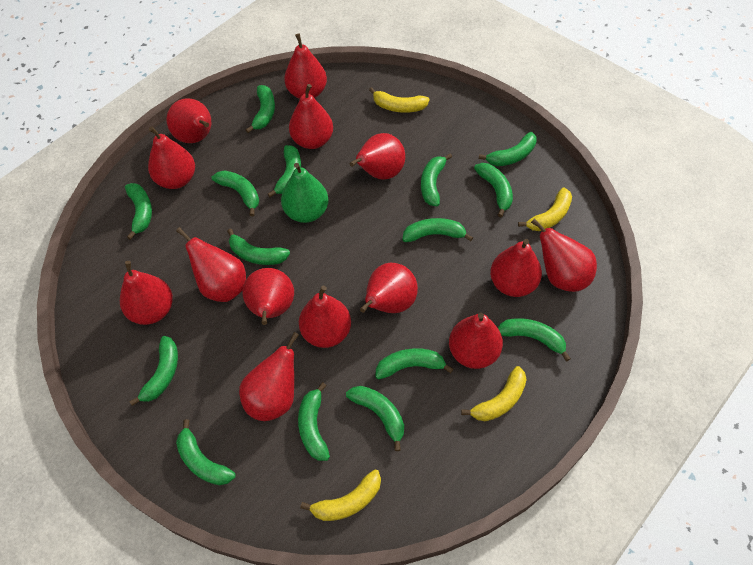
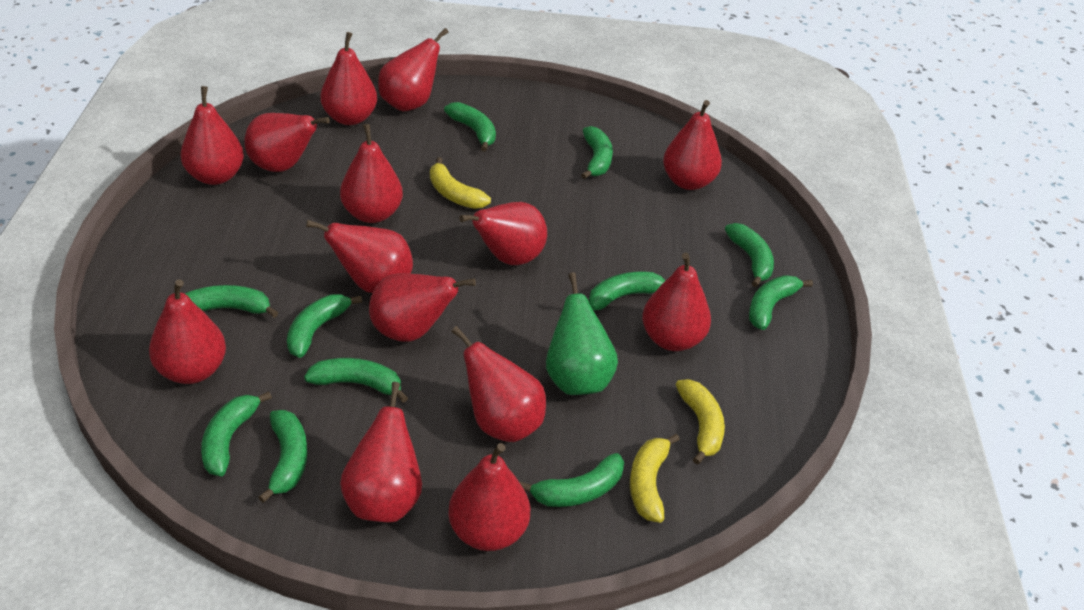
green banana: [125,183,152,240] [129,336,178,406] [176,419,235,485] [212,170,259,217] [227,229,290,265] [246,85,275,133] [268,145,301,197] [298,382,330,461] [346,386,404,451] [375,348,453,380] [402,218,473,242] [421,154,452,206] [474,163,513,217] [479,132,537,166] [498,318,571,361] = 15 -> [185,285,278,318] [201,391,272,476] [258,410,308,503] [287,294,362,358] [304,358,408,403] [444,102,496,151] [520,453,624,507] [581,126,613,179] [589,271,665,310] [725,223,774,287] [749,275,813,330] = 11
yellow banana: [300,470,381,521] [369,87,430,113] [461,366,527,421] [518,187,572,231] = 4 -> [430,157,491,209] [630,434,680,523] [676,379,725,465] = 3

